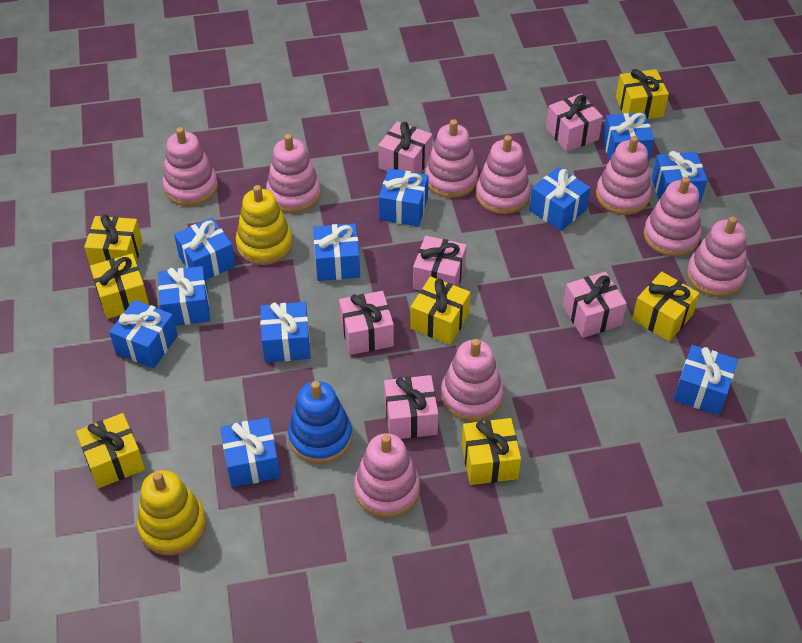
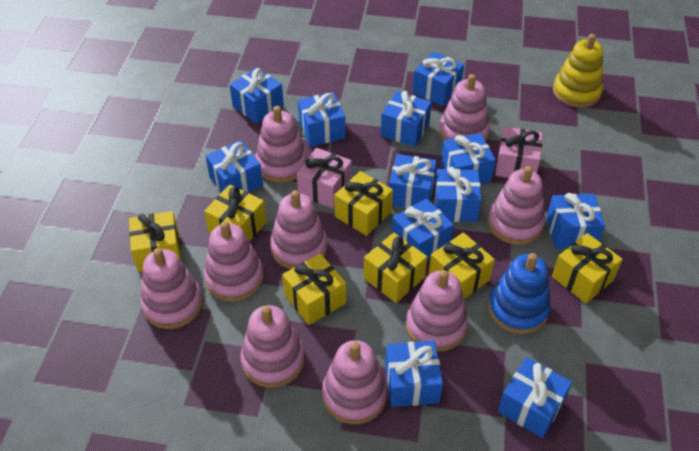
blue gift: [109,300,178,368] [158,266,210,326] [174,218,236,280] [220,417,280,488] [260,302,311,362] [313,223,360,281] [379,168,428,227] [529,167,590,231] [602,112,654,161] [652,151,707,203] [674,345,738,415] = 11 -> [206,140,263,193] [230,68,284,124] [298,92,345,147] [381,91,432,147] [385,340,443,407] [389,154,437,208] [392,198,454,260] [413,52,464,106] [434,167,481,222] [441,133,496,184] [498,357,572,438] [546,193,605,249] = 12
pink gift: [339,291,394,355] [378,121,432,173] [384,375,438,439] [413,236,467,291] [546,94,603,152] [563,272,627,338] = 6 -> [297,148,352,209] [495,127,543,178] = 2
yellow stacking toy: [137,470,206,555] [236,185,293,265] = 2 -> [553,34,603,108] = 1

